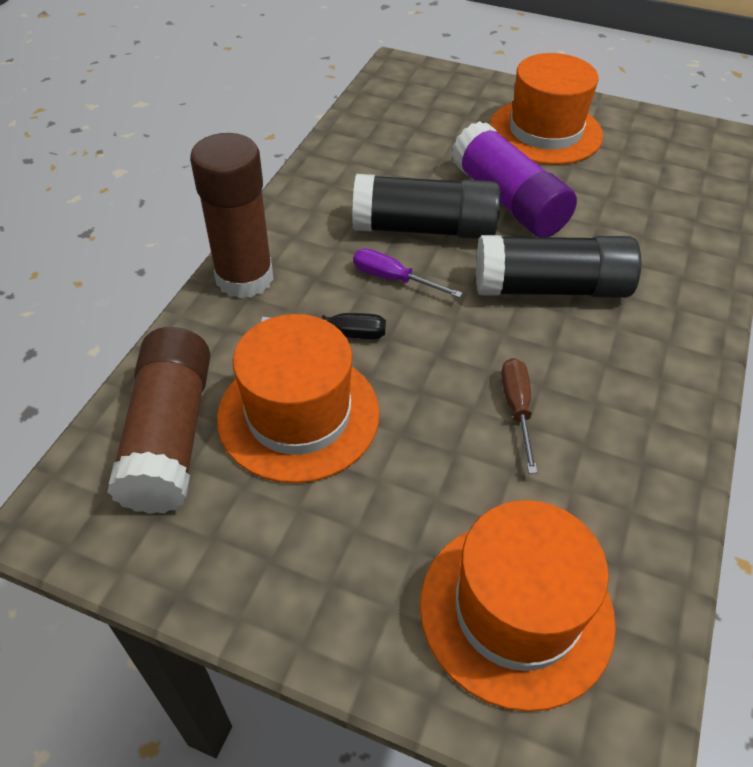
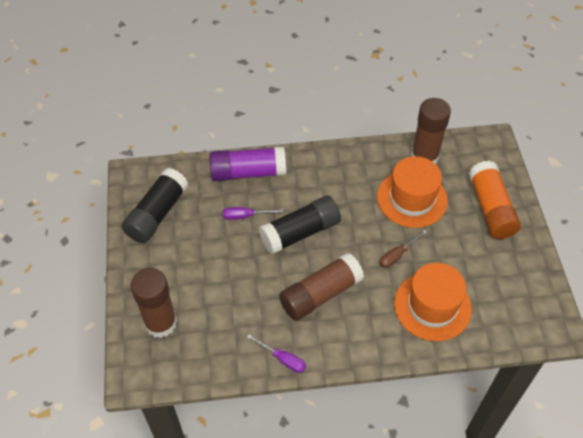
black screwdriver: [261,313,386,339] = 1 -> none = 0
brown glue stick: [107,327,211,514] [190,133,274,299] = 2 -> [130,268,177,338] [279,252,364,321] [411,98,451,164] = 3
orange glue stick: none = 0 -> [469,161,521,239] = 1
orange hat: [217,314,380,483] [420,500,616,712] [489,53,603,165] = 3 -> [377,156,448,228] [394,263,472,341] = 2
purple screwdriver: [353,249,463,298] = 1 -> [223,207,283,220] [247,334,306,373] = 2

